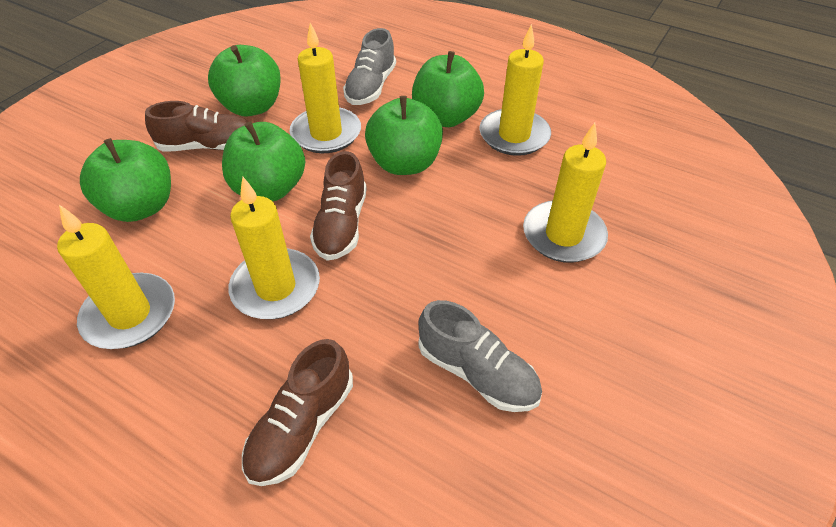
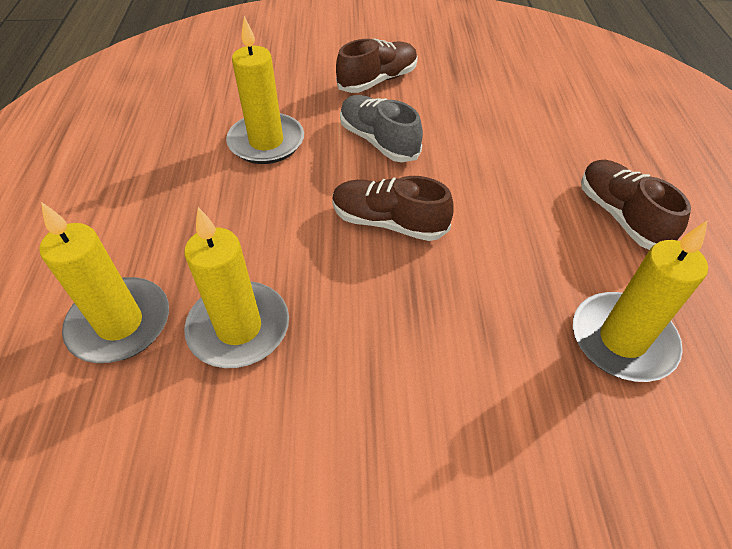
green apple: [80,138,171,222] [208,45,281,116] [222,122,305,201] [365,96,443,175] [412,51,484,127] = 5 -> none = 0
grey shoe: [343,28,396,105] [418,300,542,412] = 2 -> [340,95,423,162] = 1
yellow candle: [57,205,175,349] [229,177,320,319] [290,23,361,153] [479,24,551,156] [523,123,608,263] = 5 -> [39,202,169,363] [184,207,289,368] [226,16,304,164] [573,220,708,382] = 4

